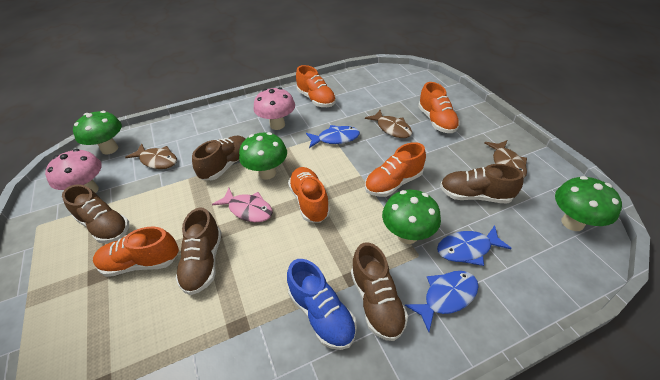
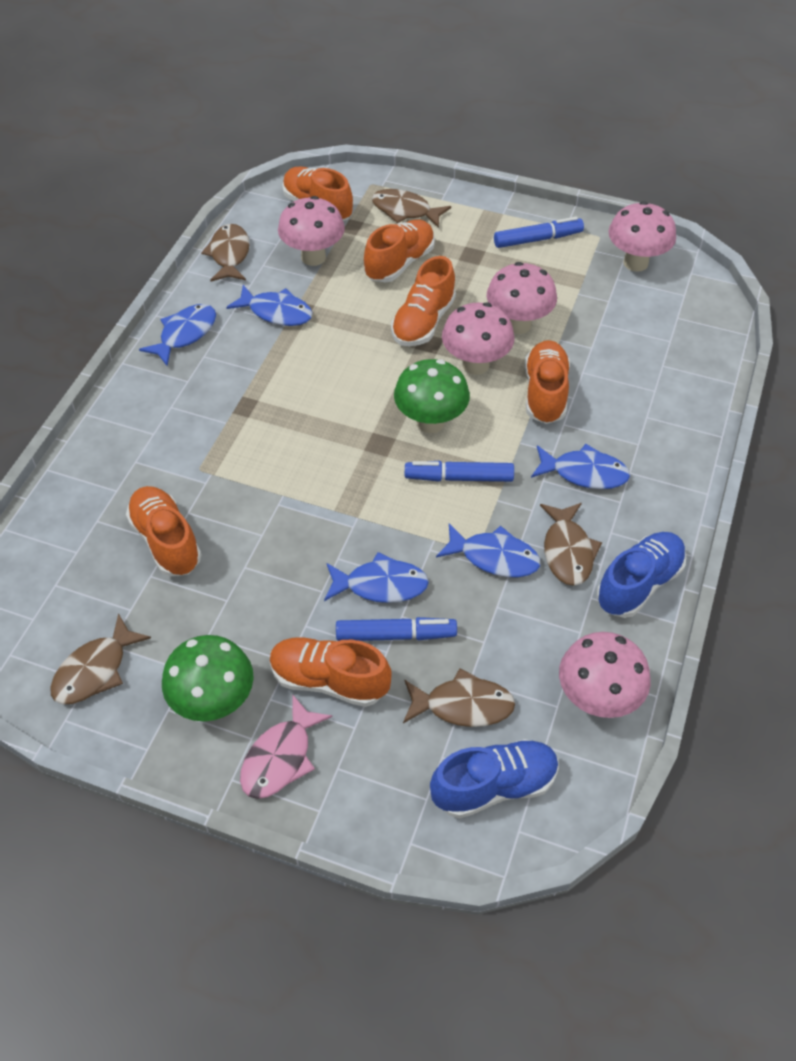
blue fish: [306,125,360,148] [405,271,478,332] [437,225,512,266] = 3 -> [139,304,216,366] [226,285,313,326] [324,552,429,603] [436,523,541,577] [531,444,630,489] = 5
blue marker: none = 0 -> [336,617,457,641] [405,461,514,482] [494,217,584,248] = 3
blue shoe: [287,259,357,350] = 1 -> [430,739,559,818] [597,532,687,618] = 2
brown fish: [125,144,177,169] [365,110,412,138] [484,140,527,178] = 3 -> [50,613,151,704] [201,224,250,282] [372,189,451,228] [403,668,515,727] [540,503,602,586] = 5
brown shoe: [62,185,129,243] [176,207,222,295] [192,136,245,180] [351,242,408,341] [440,164,524,204] = 5 -> none = 0
green mushroom: [73,111,122,155] [239,132,287,180] [382,190,441,244] [555,176,622,231] = 4 -> [162,635,254,721] [394,359,470,433] = 2
orange shoe: [93,226,179,277] [288,167,330,223] [296,65,336,107] [365,142,426,197] [418,82,460,133] = 5 -> [126,486,202,577] [270,637,392,707] [282,167,353,221] [364,220,435,283] [391,256,456,346] [524,340,570,424] = 6
pink mushroom: [45,149,102,193] [253,87,295,130] = 2 -> [278,196,345,266] [442,302,515,375] [487,262,557,334] [559,632,651,718] [609,201,676,272] = 5

